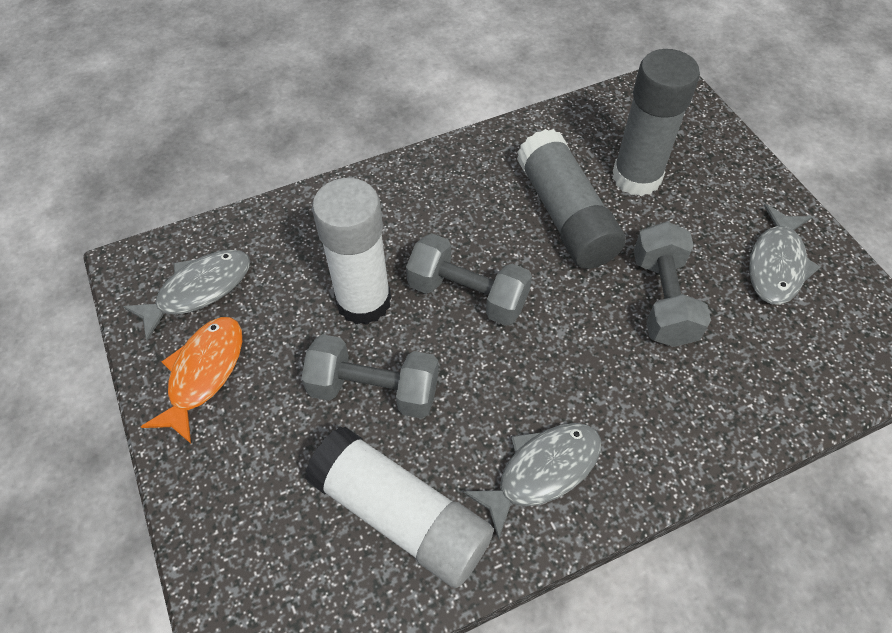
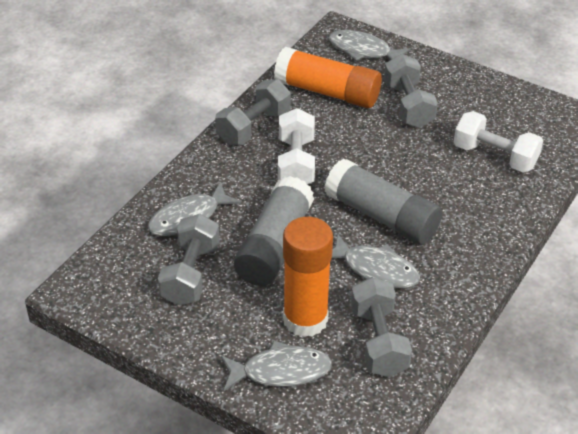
grey dumbbell: [301,334,439,419] [406,233,532,326] [634,221,711,347] = 3 -> [158,214,220,306] [215,79,291,145] [351,277,412,377] [384,54,438,128] = 4
grey fish: [123,250,251,341] [463,423,601,540] [749,204,820,305] = 3 -> [148,182,241,236] [221,340,332,391] [329,30,411,61] [332,234,420,288] = 4
orange fish: [141,317,242,444] = 1 -> none = 0
orange glue stick: none = 0 -> [274,47,382,108] [283,217,333,337] = 2
white dumbbell: none = 0 -> [278,108,315,184] [454,111,543,173] = 2
white glue stick: [305,426,494,588] [312,178,391,325] = 2 -> none = 0

